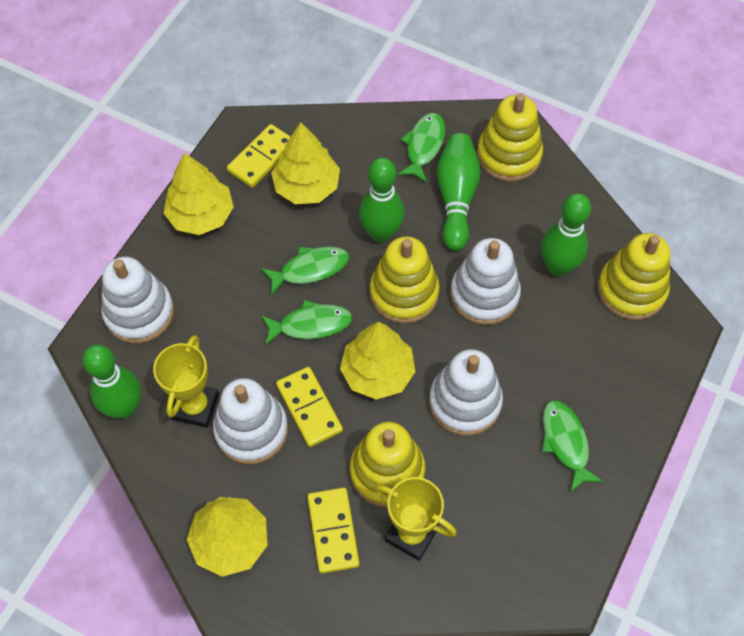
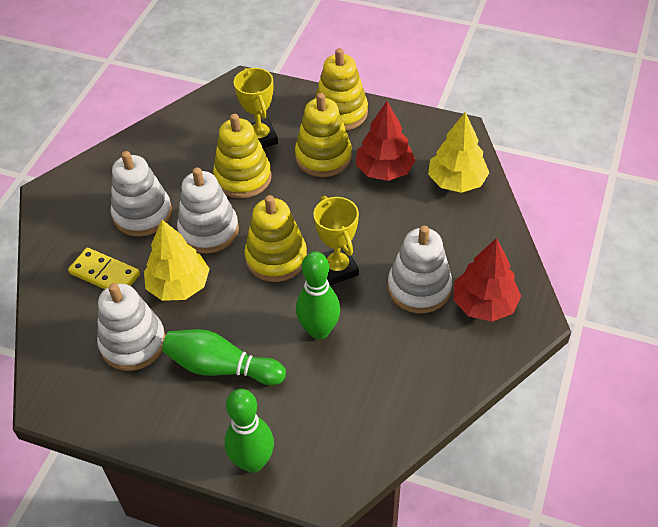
green bowling pin: [82,345,141,419] [359,158,404,243] [437,133,481,251] [541,193,591,276] = 4 -> [162,329,286,385] [225,389,274,473] [296,251,340,340] = 3
green fish: [261,247,349,296] [261,300,352,345] [397,113,445,183] [542,400,603,492] = 4 -> none = 0
red tree: none = 0 -> [356,101,416,181] [453,238,521,322] = 2
yellow domino: [227,124,290,188] [276,367,343,447] [307,488,360,574] = 3 -> [68,248,140,289] = 1
yellow tree: [164,153,234,235] [187,497,267,577] [271,122,340,204] [340,321,416,400] = 4 -> [144,220,210,301] [428,112,489,193] = 2

